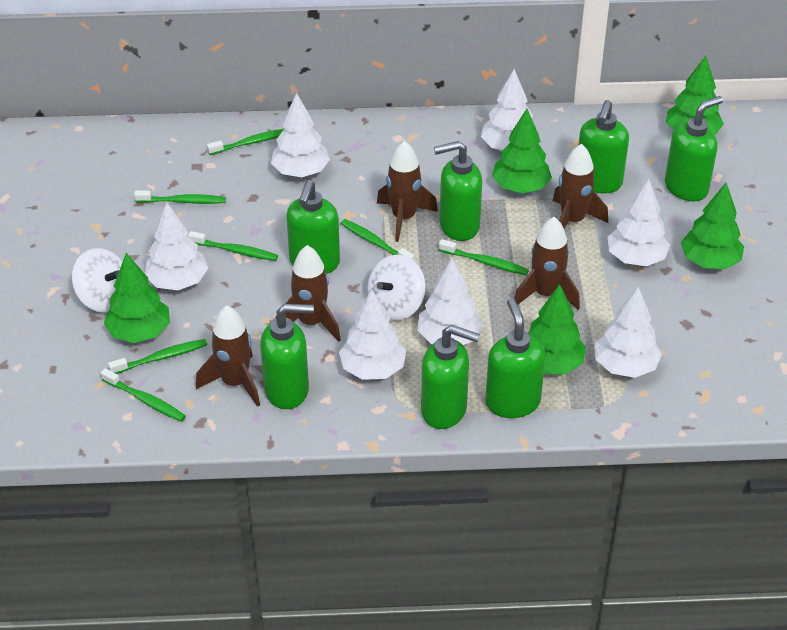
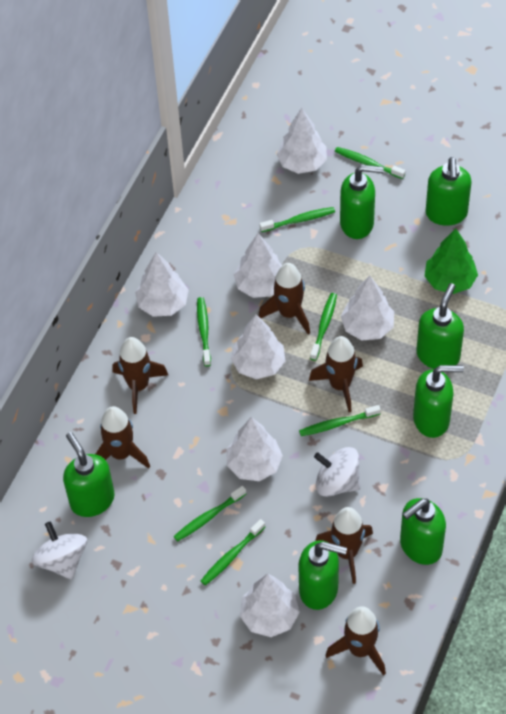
brown rocket: [196,305,260,407] [276,245,341,342] [377,141,438,242] [514,217,580,310] [553,144,608,229] = 5 -> [96,406,150,469] [112,337,168,414] [259,263,310,335] [309,336,363,412] [315,507,373,584] [325,606,386,676] = 6
green tree: [104,253,170,343] [492,109,552,193] [528,284,586,374] [666,56,724,135] [681,183,744,269] = 5 -> [425,228,478,294] = 1

